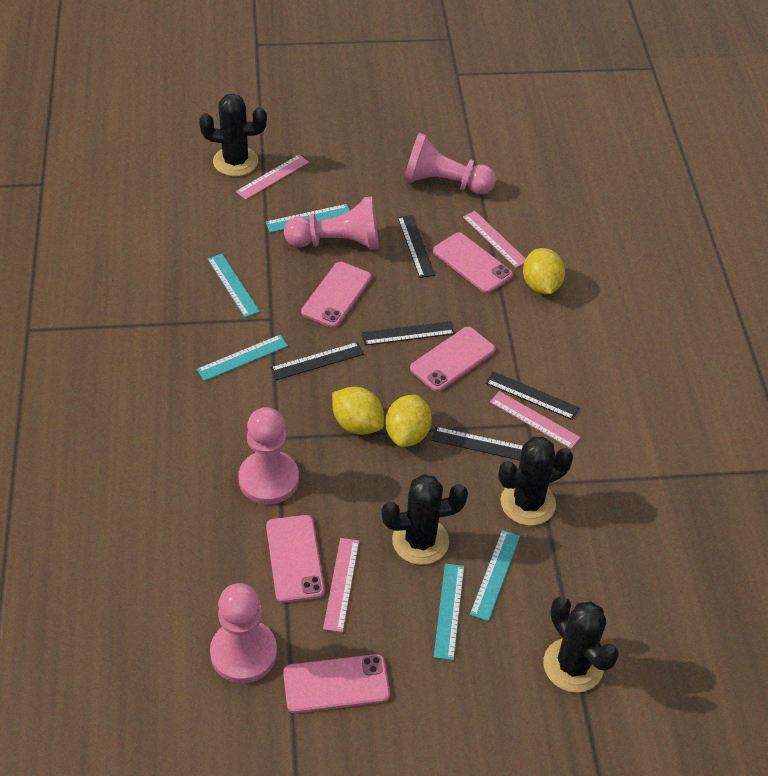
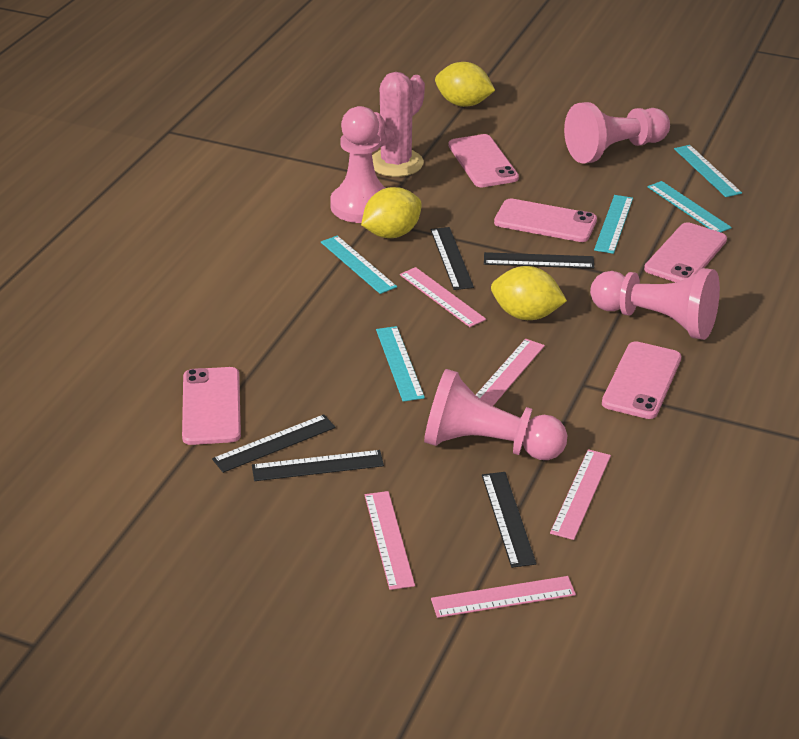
black cactus: [199,93,267,176] [382,474,468,565] [498,437,573,526] [543,596,619,693] = 4 -> none = 0
pink cactus: none = 0 -> [372,72,425,177] = 1
pink ruler: [236,155,309,200] [323,538,359,632] [463,211,526,268] [490,391,581,449] = 4 -> [365,491,415,590] [400,267,486,327] [431,576,576,618] [476,339,545,406] [550,449,611,540] = 5

